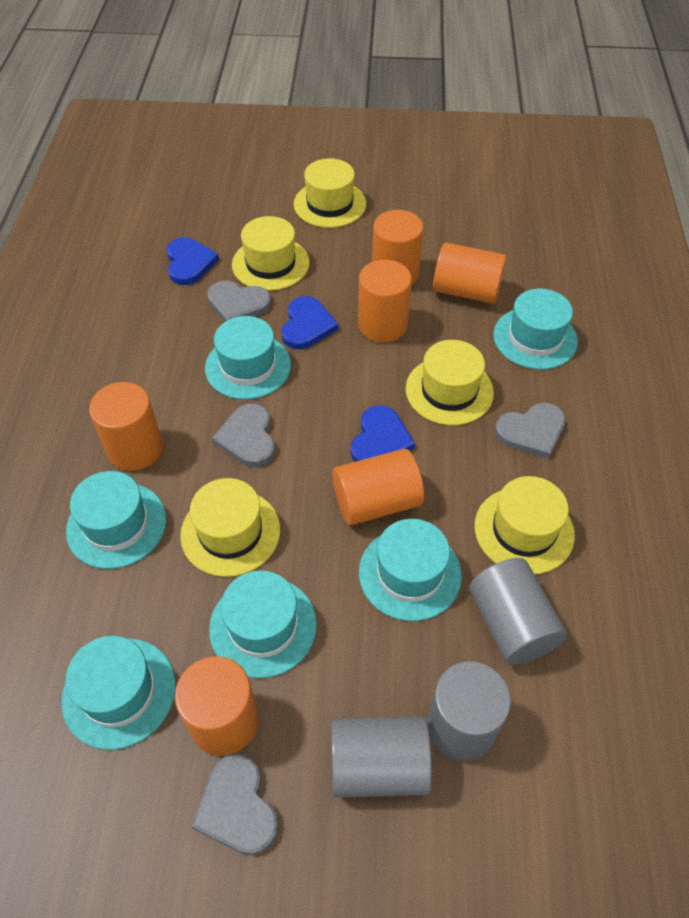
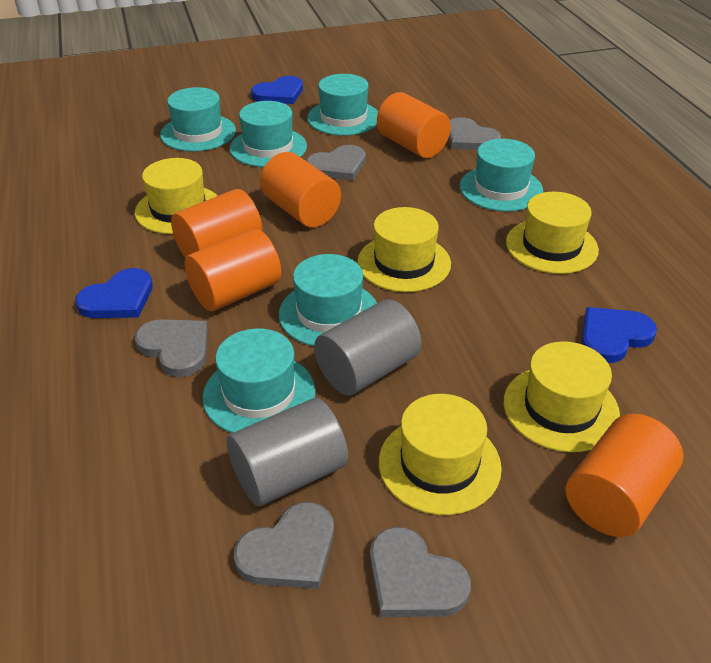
grey cylinder: [331,717,432,797] [427,661,511,761] [469,558,567,665] = 3 -> [227,398,348,506] [314,299,421,395] = 2
grey heart: [191,753,278,855] [207,281,271,322] [212,403,275,467] [495,402,566,458] = 4 -> [135,319,208,377] [234,502,334,589] [306,145,366,180] [370,527,471,617] [448,117,501,150] = 5
orange cylinder: [89,382,163,471] [175,656,258,756] [332,449,424,525] [358,260,412,342] [372,210,423,285] [433,243,507,304] = 6 -> [171,189,262,258] [185,229,281,311] [260,152,341,227] [377,92,451,158] [566,414,683,537] = 5

